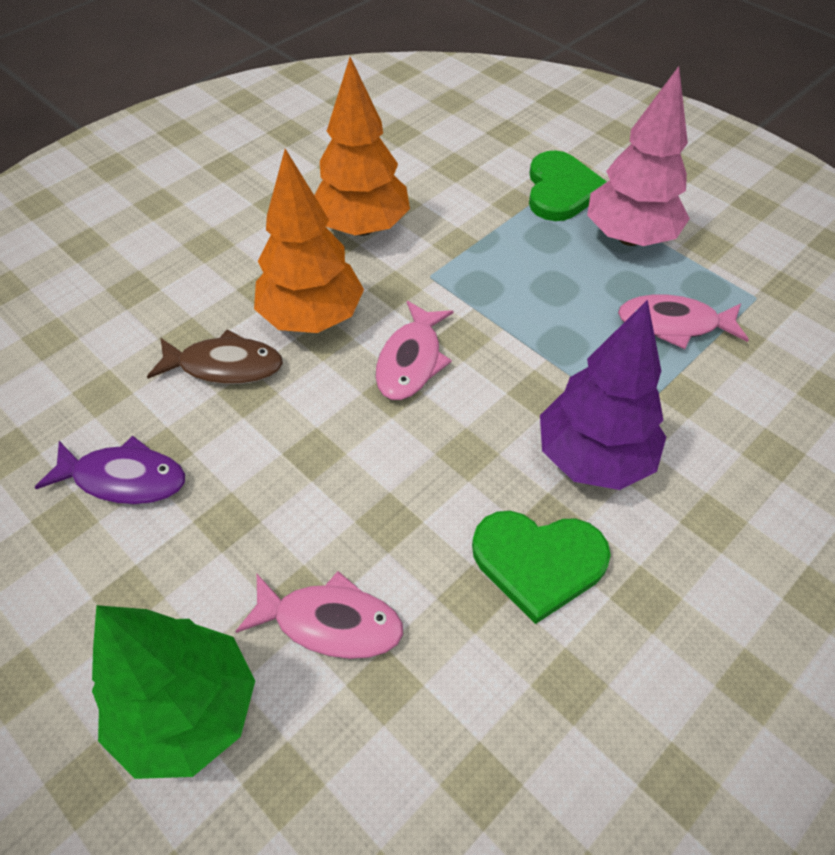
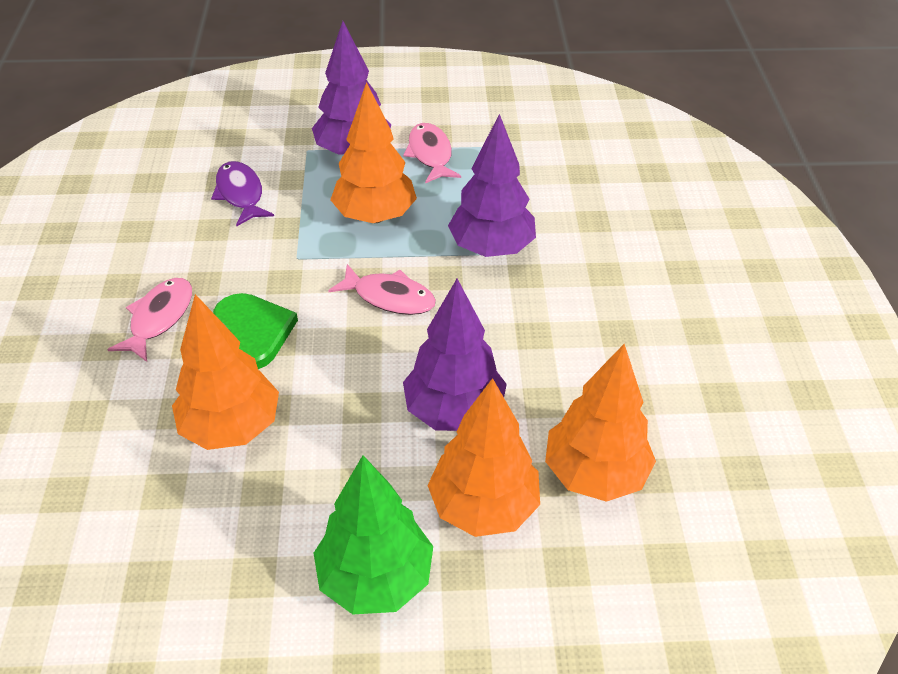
brown fish: [147,329,283,384] = 1 -> none = 0
green heart: [472,511,611,624] [529,151,607,221] = 2 -> [213,293,298,369] = 1
orange tree: [254,149,364,333] [314,57,410,236] = 2 -> [172,294,279,450] [330,82,417,223] [427,378,540,537] [545,344,656,502] = 4
pink tree: [587,66,690,246] = 1 -> none = 0
purple tree: [540,299,666,490] = 1 -> [312,21,391,155] [403,279,507,431] [448,114,536,257] = 3

